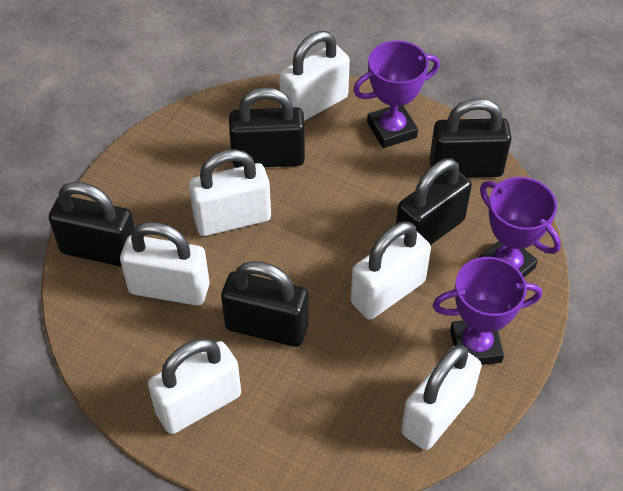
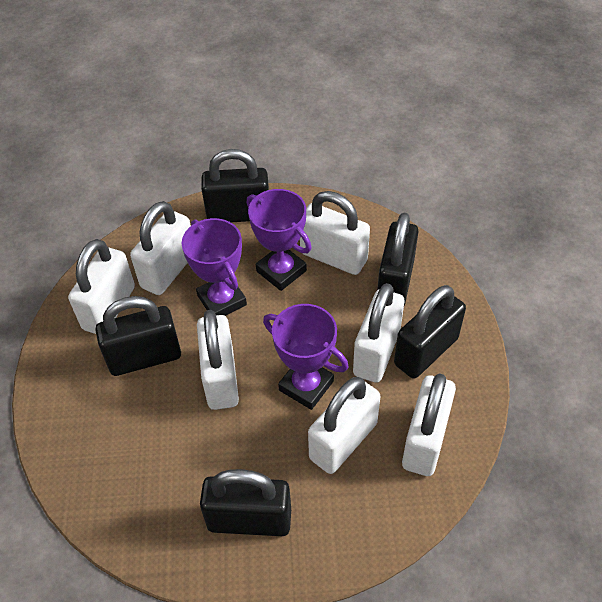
white padlock: [120,222,209,306] [148,338,241,434] [189,149,271,236] [279,31,350,121] [351,222,431,320] [401,345,482,450] = 6 -> [68,239,135,334] [130,201,191,295] [197,310,239,410] [300,191,370,275] [308,377,380,474] [353,283,404,383] [402,373,456,476] = 7

